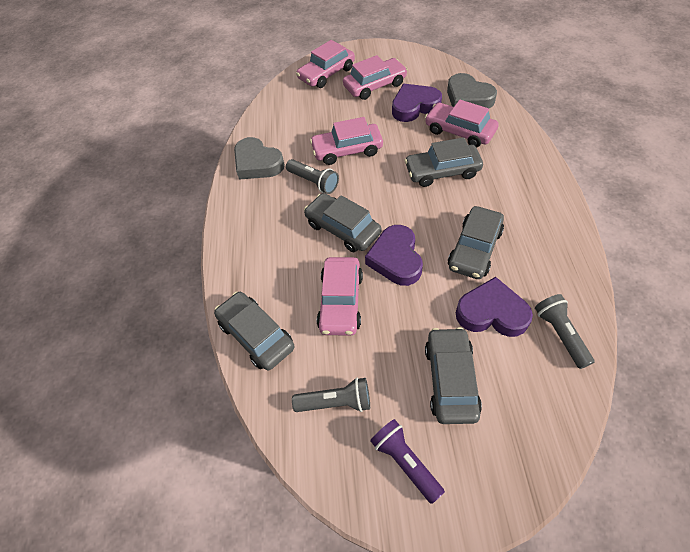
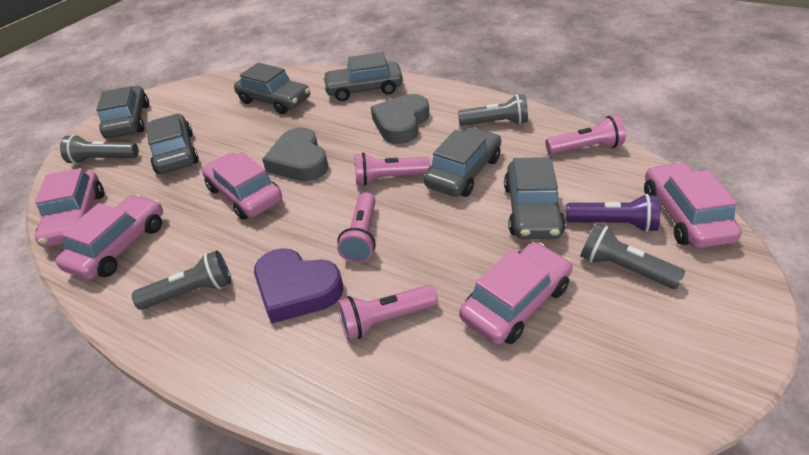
grey car: [214,292,295,370] [304,193,382,252] [405,137,483,187] [425,327,482,424] [448,206,504,279] = 5 -> [96,86,149,139] [146,114,199,174] [234,63,310,114] [323,52,403,101] [424,127,501,197] [504,157,565,239] = 6
grey flashlight: [286,159,339,194] [292,378,370,412] [535,294,594,369] = 3 -> [60,135,139,164] [132,250,231,310] [458,94,528,126] [580,223,685,289] = 4
pink flashlight: none = 0 -> [337,192,376,263] [337,285,438,340] [354,152,430,186] [546,115,626,154] = 4
purple heart: [365,225,423,286] [392,84,442,122] [456,277,533,337] = 3 -> [254,248,343,324] = 1

